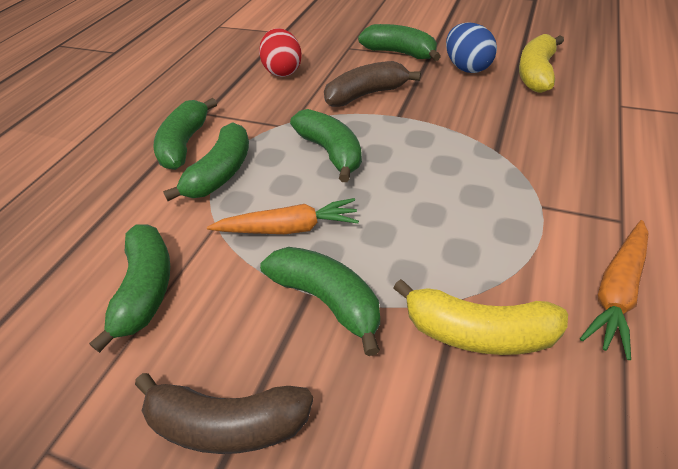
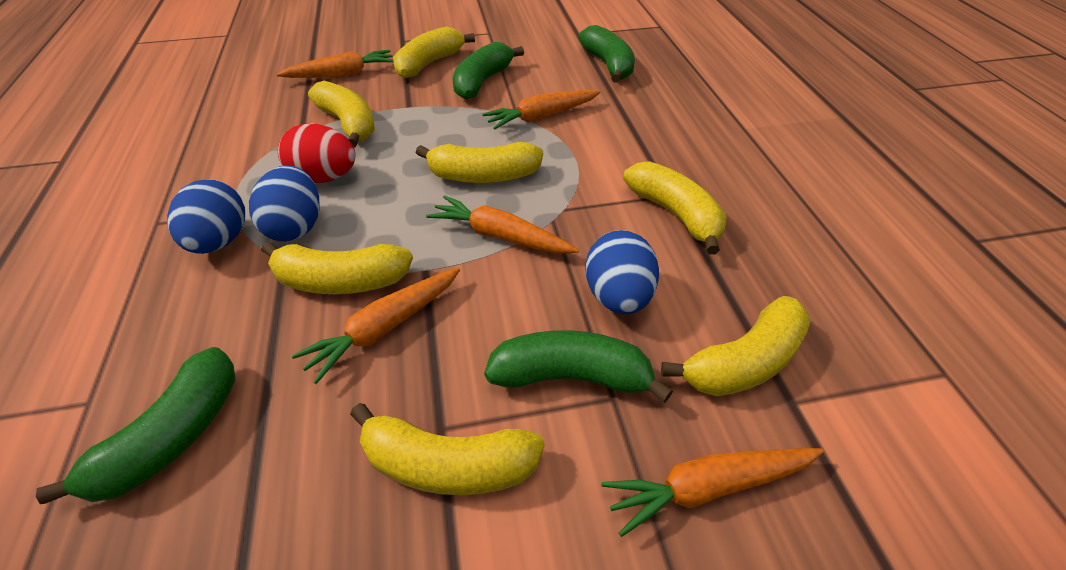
blue egg: [446,22,497,73] = 1 -> [167,179,245,254] [249,165,319,241] [585,230,659,314] = 3
brown banana: [135,373,314,454] [324,61,421,107] = 2 -> none = 0
green banana: [89,224,170,353] [153,98,217,170] [163,122,249,201] [260,247,380,356] [290,109,362,182] [358,24,441,61] = 6 -> [36,347,236,504] [453,42,524,100] [484,330,673,403] [578,25,635,83] = 4
orange carrot: [207,198,359,234] [580,220,649,360] = 2 -> [277,50,394,78] [292,268,460,384] [426,195,579,254] [482,90,600,130] [601,448,824,537] = 5
yellow banana: [393,279,568,355] [519,34,564,93] = 2 -> [261,241,413,294] [308,81,375,147] [350,403,545,495] [393,27,475,78] [416,142,543,183] [623,161,727,254] [661,296,811,396] = 7

